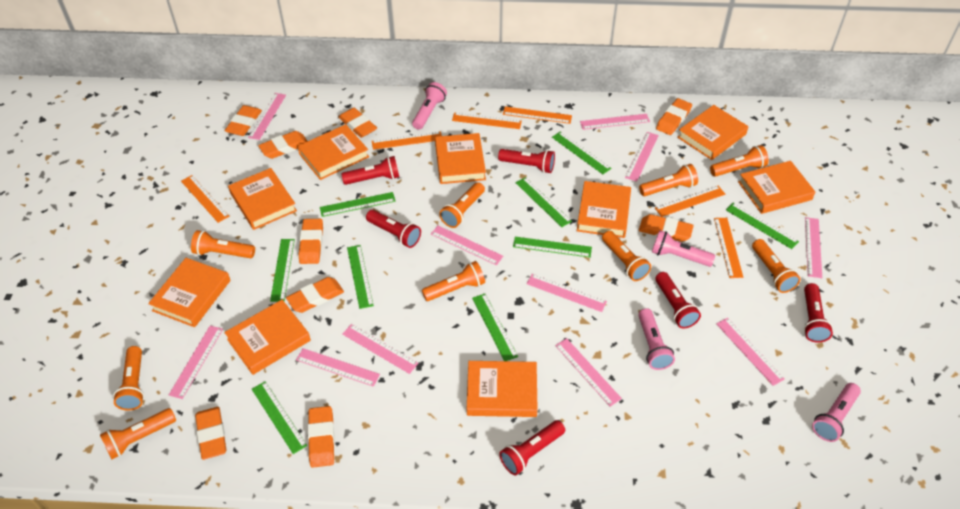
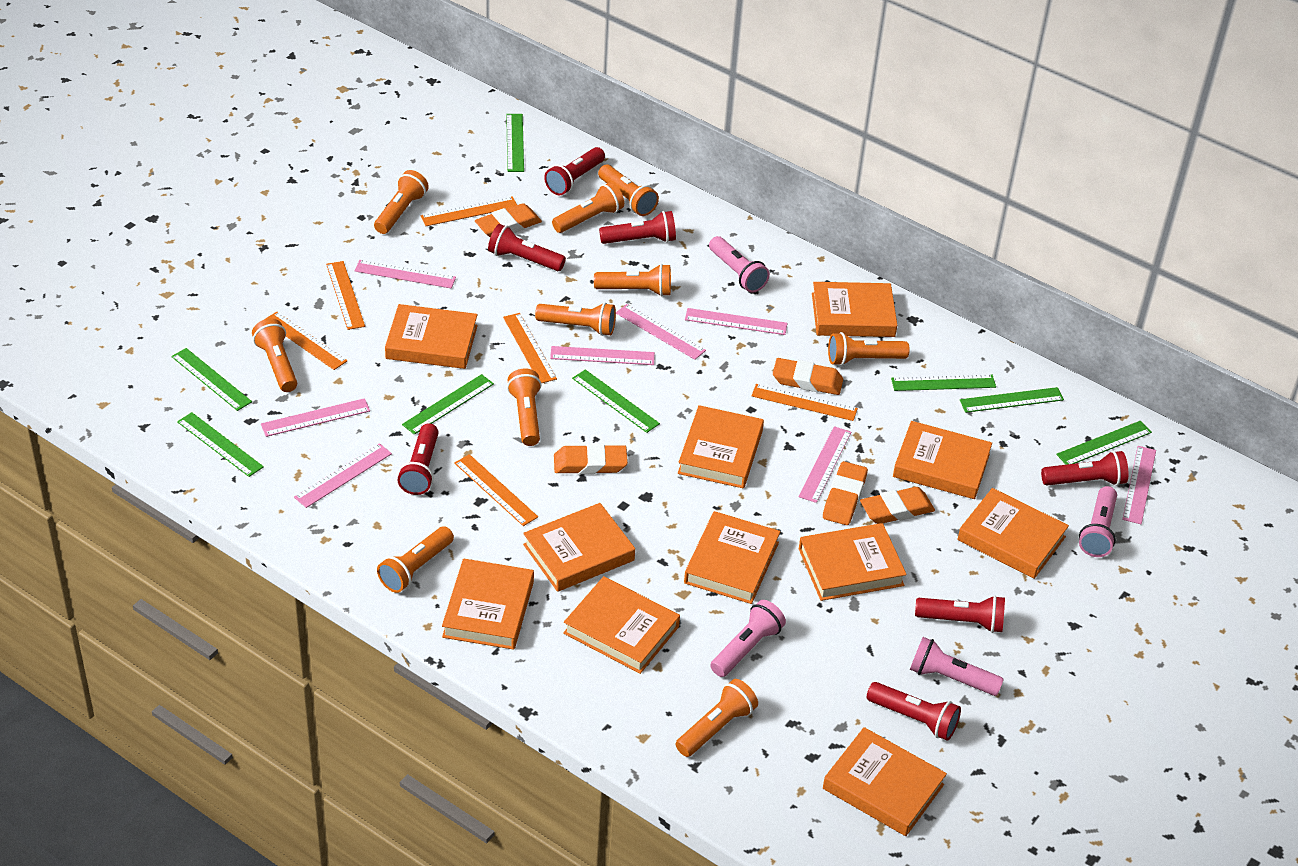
green ruler: [252,381,307,454] [270,239,295,302] [320,192,396,217] [347,245,374,309] [472,294,518,361] [513,237,592,258] [516,177,572,227] [552,131,612,174] [726,203,799,249] = 9 -> [171,348,252,411] [177,412,264,477] [402,374,494,435] [506,114,524,172] [572,369,660,433] [891,374,996,391] [960,387,1064,413] [1056,421,1152,465] = 8
orange book: [148,258,230,327] [224,300,311,375] [228,168,297,230] [297,124,369,180] [435,133,486,184] [467,361,538,417] [577,181,631,238] [677,105,748,160] [738,161,815,214] = 9 -> [385,304,478,369] [442,558,534,650] [523,503,635,592] [563,576,680,674] [678,405,764,488] [684,511,780,604] [799,523,907,601] [812,282,897,337] [823,727,947,836] [893,421,992,499] [957,488,1069,579] = 11
orange eraser: [195,407,227,460] [225,105,262,136] [258,131,307,159] [286,277,344,313] [299,219,323,264] [308,406,335,468] [338,108,377,138] [639,214,694,242] [656,98,692,135] = 9 -> [475,203,542,237] [554,444,628,474] [773,358,843,395] [823,461,868,525] [860,487,935,524] = 5
orange flashlight: [100,408,176,459] [113,346,144,411] [191,230,255,258] [422,261,485,301] [439,182,485,228] [602,231,651,281] [639,164,698,196] [710,145,769,177] [752,239,801,293] = 9 -> [252,319,297,392] [374,170,429,234] [377,526,454,593] [507,369,541,446] [535,303,616,336] [552,182,624,233] [594,264,671,297] [598,165,659,216] [676,679,758,757] [828,332,910,366] = 10
pink ruler: [169,326,223,399] [248,93,286,140] [296,348,380,387] [342,324,418,374] [431,226,503,265] [527,274,607,312] [555,338,622,406] [580,114,650,130] [625,132,659,182] [716,318,785,386] [805,217,822,278] = 11 -> [261,398,370,437] [294,443,392,508] [355,260,456,288] [550,346,655,365] [616,304,706,360] [685,308,788,335] [799,426,851,503] [1122,446,1156,524] = 8
red flashlight: [341,156,399,185] [366,210,421,248] [498,149,555,173] [499,420,565,475] [655,272,701,329] [804,283,833,343] = 6 -> [397,423,439,495] [488,224,566,271] [544,147,605,196] [599,211,676,244] [867,682,961,741] [915,595,1005,633] [1041,451,1128,486] = 7

